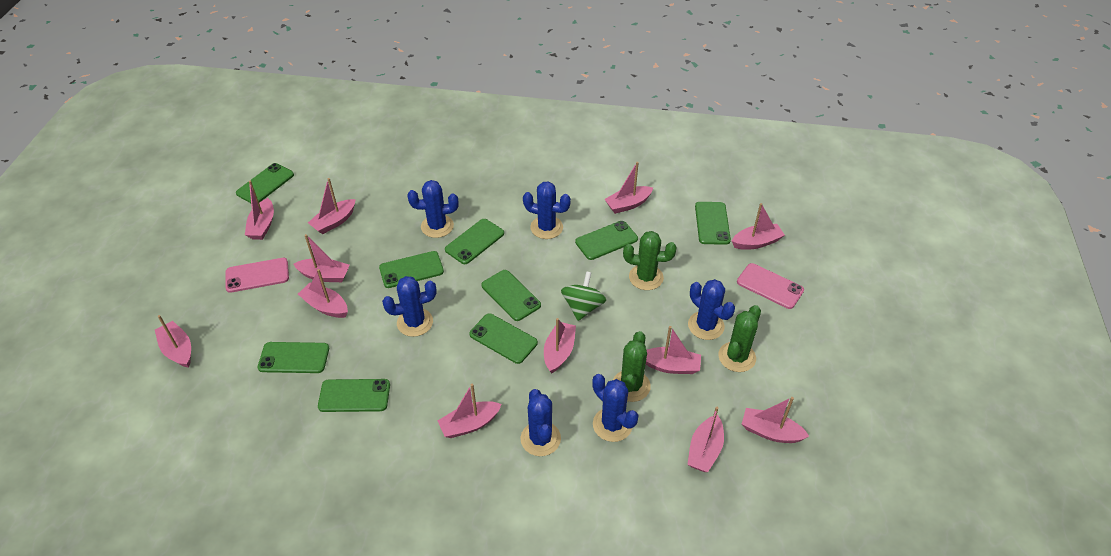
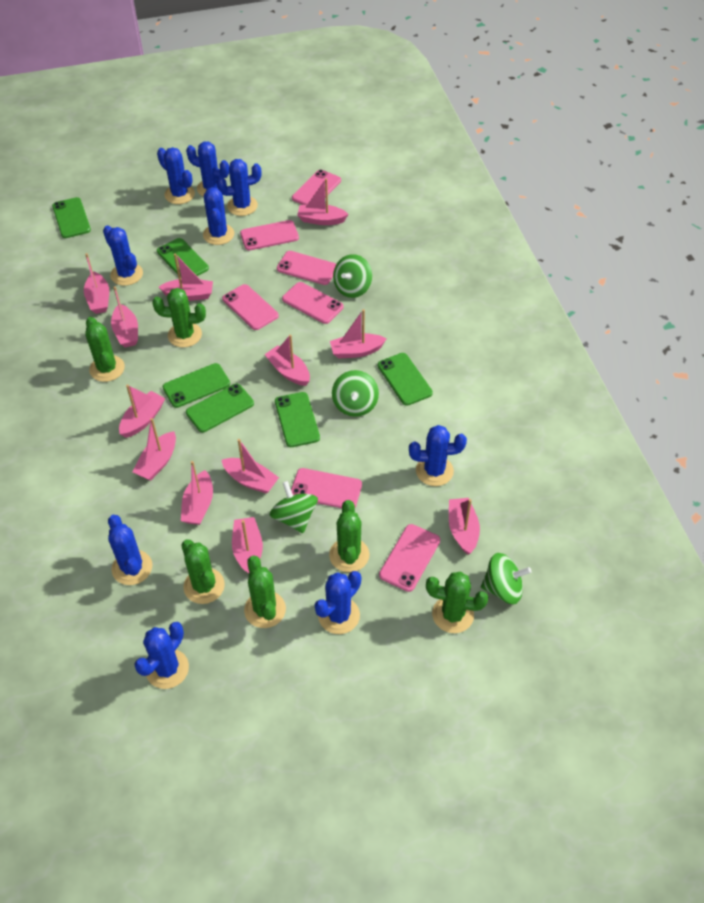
blue cactus: [382,276,437,337] [408,180,458,238] [520,389,561,456] [523,181,571,239] [592,374,639,442] [688,279,735,340] = 6 -> [103,225,143,286] [108,515,152,585] [134,622,189,689] [157,147,195,204] [186,142,229,197] [203,187,234,245] [217,159,261,216] [315,571,361,634] [409,425,467,486] = 9
green cactus: [613,331,651,402] [623,231,677,290] [718,305,761,372] = 3 -> [85,317,125,382] [152,288,206,347] [181,539,225,604] [244,556,286,628] [329,500,369,572] [426,571,488,633] = 6
green phone: [236,163,294,203] [258,342,329,373] [318,379,390,412] [379,251,444,288] [445,219,504,264] [469,313,538,364] [482,270,541,321] [575,221,638,260] [695,202,731,245] = 9 -> [52,197,91,238] [157,238,209,279] [163,363,230,408] [186,384,254,432] [275,392,320,447] [378,353,433,406] = 6
green spinning top: [561,271,606,321] = 1 -> [270,481,318,533] [332,370,379,417] [333,254,372,298] [481,553,531,604] = 4
pink phone: [226,258,289,293] [737,263,804,309] = 2 -> [222,284,279,330] [240,220,299,250] [277,251,336,285] [282,282,344,324] [291,468,362,508] [292,169,341,205] [379,524,440,592] = 7

